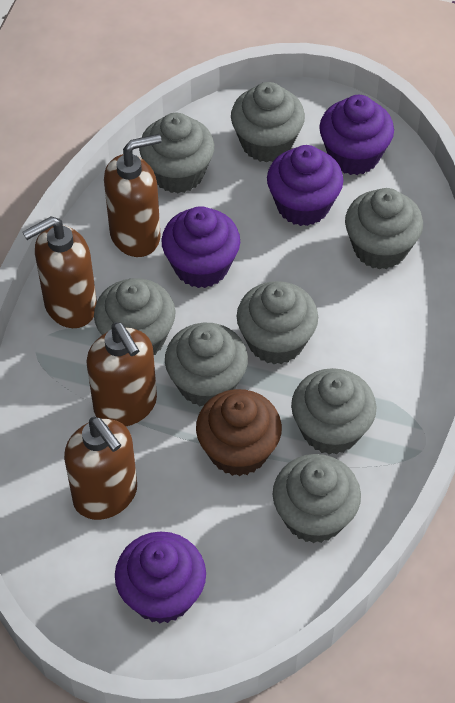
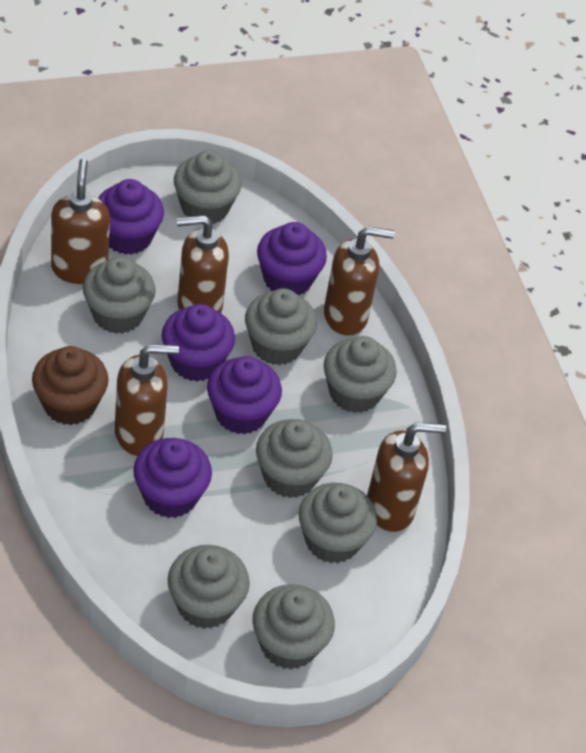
brown soap dispenser: [23,217,97,328] [64,417,137,520] [86,322,157,426] [104,134,162,257] = 4 -> [51,159,110,284] [115,344,179,456] [177,215,229,313] [324,226,395,336] [367,422,446,532] = 5
purple cupcake: [115,532,206,623] [161,206,240,288] [267,145,343,226] [319,95,394,175] = 4 -> [98,179,164,255] [133,438,212,518] [162,304,235,382] [207,356,282,434] [257,222,327,296] = 5

